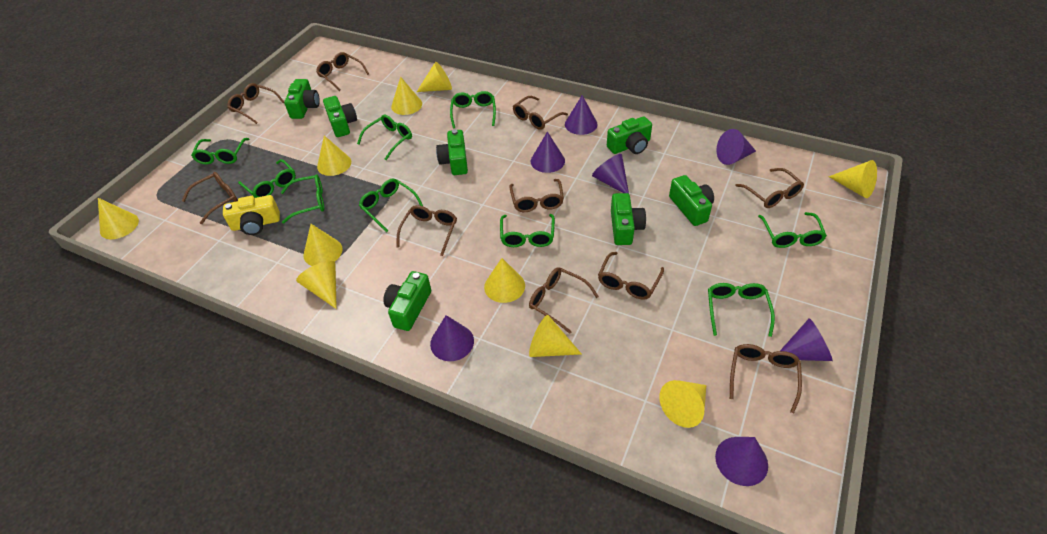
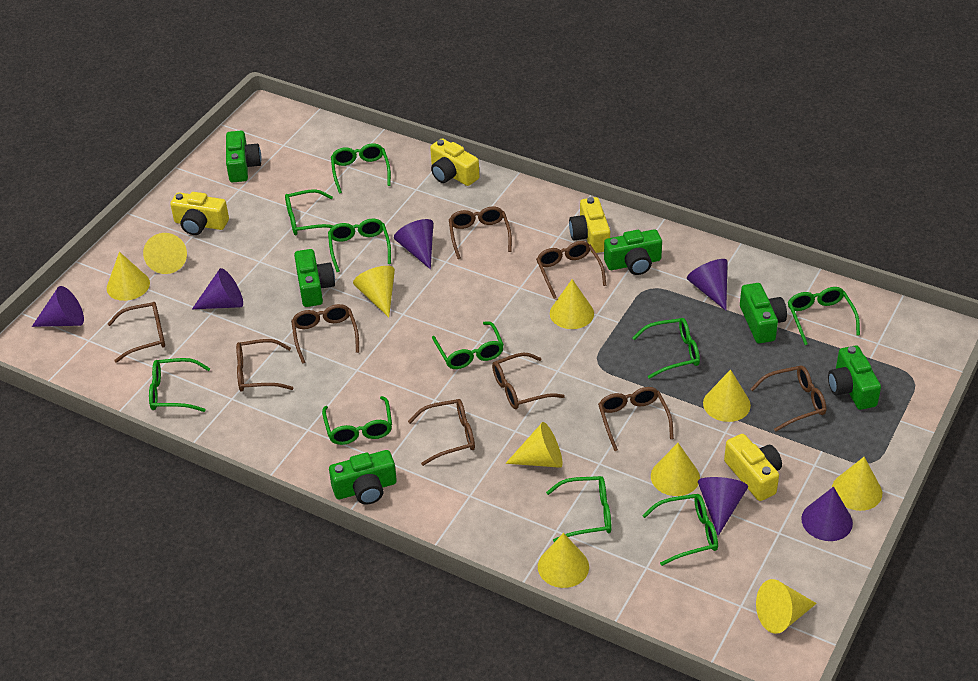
brown glasses: [182,172,238,224] [227,83,284,124] [316,52,369,91] [397,205,457,256] [509,179,564,212] [513,96,568,130] [529,267,599,334] [598,252,664,300] [730,344,802,413] [735,168,804,208] = 10 -> [108,302,165,363] [236,339,293,392] [291,304,359,364] [408,399,475,466] [449,206,512,259] [492,353,565,409] [536,241,607,299] [598,387,674,451] [750,365,826,432] = 9
green camera: [284,79,320,119] [323,96,357,137] [383,271,431,331] [436,129,468,175] [607,116,652,154] [611,193,646,245] [669,175,714,226] = 7 -> [226,131,262,182] [294,249,335,307] [329,450,397,505] [604,229,662,275] [740,283,787,343] [828,345,881,410] = 6
green glasses: [191,138,249,164] [238,159,296,198] [281,174,324,223] [357,115,412,160] [359,178,424,233] [450,91,496,129] [500,214,555,247] [708,283,775,337] [758,212,827,248] = 9 -> [149,358,210,412] [285,189,334,235] [322,396,392,445] [328,219,391,272] [331,143,391,194] [432,321,504,369] [546,476,611,542] [633,318,700,379] [642,494,718,566] [788,287,860,345] = 10
purple cone: [430,315,474,361] [531,132,565,173] [565,95,598,135] [592,154,629,194] [715,437,768,486] [716,129,756,165] [780,318,833,361] = 7 -> [32,286,84,327] [192,268,243,309] [394,219,433,269] [687,259,728,311] [698,477,748,536] [801,487,853,541] = 6
yellow camera: [223,195,280,235] = 1 -> [170,192,229,235] [430,138,480,186] [569,197,610,253] [724,434,782,501] = 4

